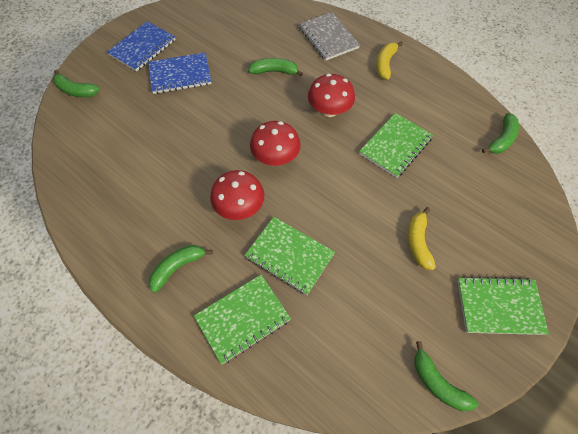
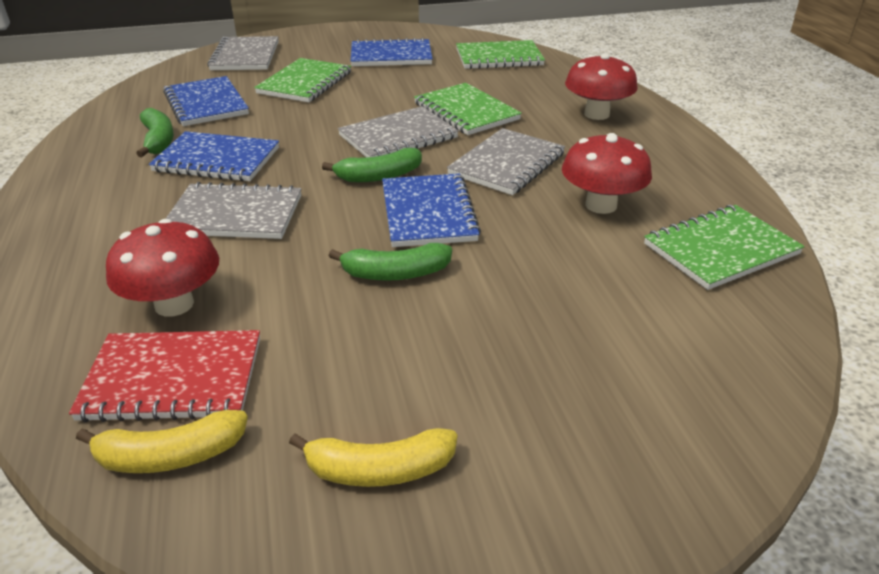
blue notebook: [107,21,175,72] [148,53,212,94] = 2 -> [149,131,279,181] [163,76,249,126] [351,37,433,66] [382,173,481,247] = 4
green banana: [53,70,100,97] [149,245,213,293] [248,58,303,76] [414,341,478,411] [482,113,519,154] = 5 -> [136,108,174,157] [322,148,422,182] [329,243,452,281] = 3
grey notebook: [299,12,360,61] = 1 -> [166,182,301,239] [207,36,279,70] [338,106,459,157] [447,128,565,195] = 4
red notebook: none = 0 -> [69,330,260,422] = 1

